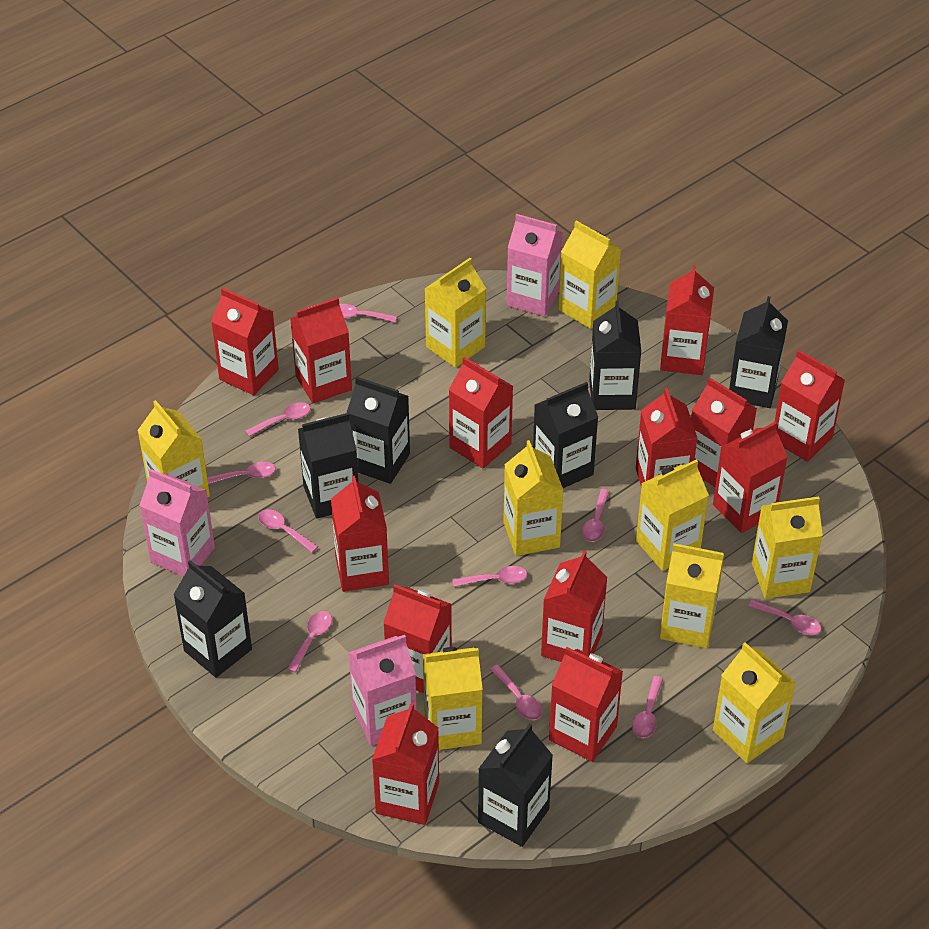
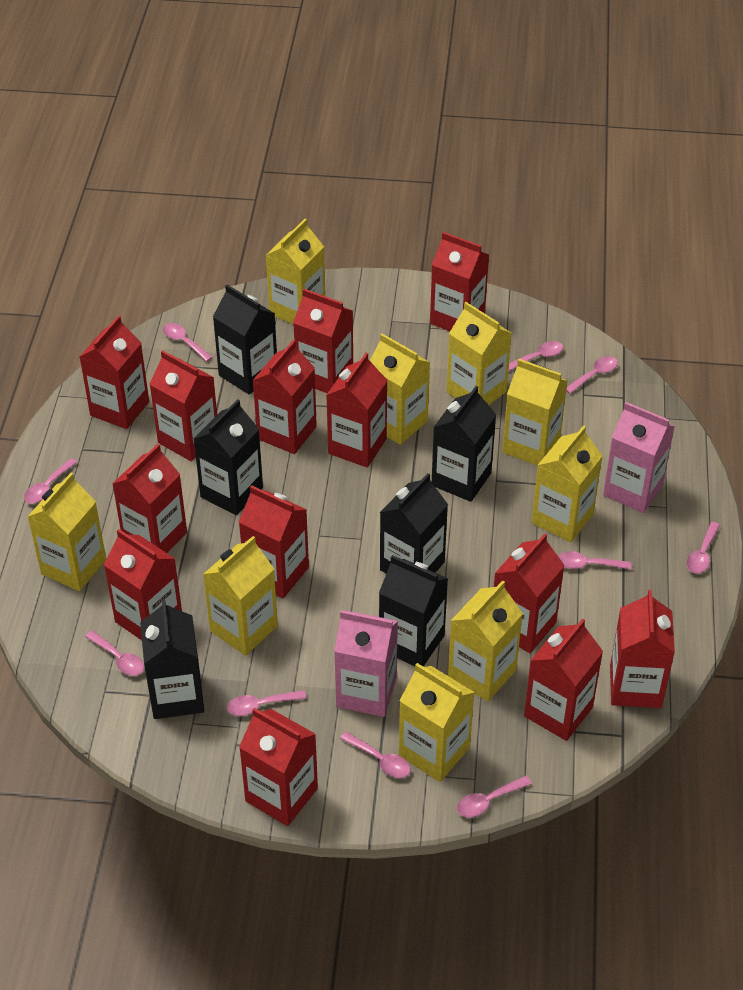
black carton: [173,560,252,678] [298,413,358,519] [347,376,410,484] [478,723,553,847] [533,382,598,488] [589,301,641,410] [729,296,788,408] = 7 -> [140,599,204,719] [194,399,263,515] [213,285,277,394] [379,555,448,667] [380,473,448,573] [432,386,496,502] = 6
pink carton: [139,469,215,577] [348,635,417,746] [507,214,563,317] = 3 -> [334,610,398,717] [603,402,675,513] = 2

